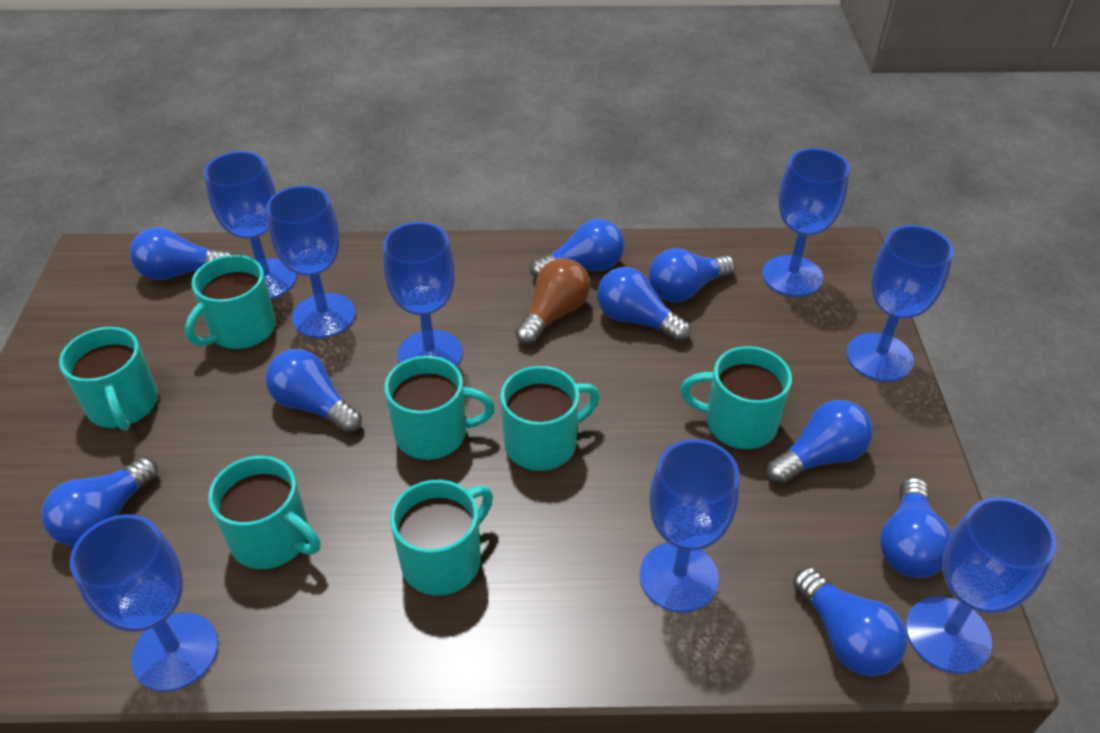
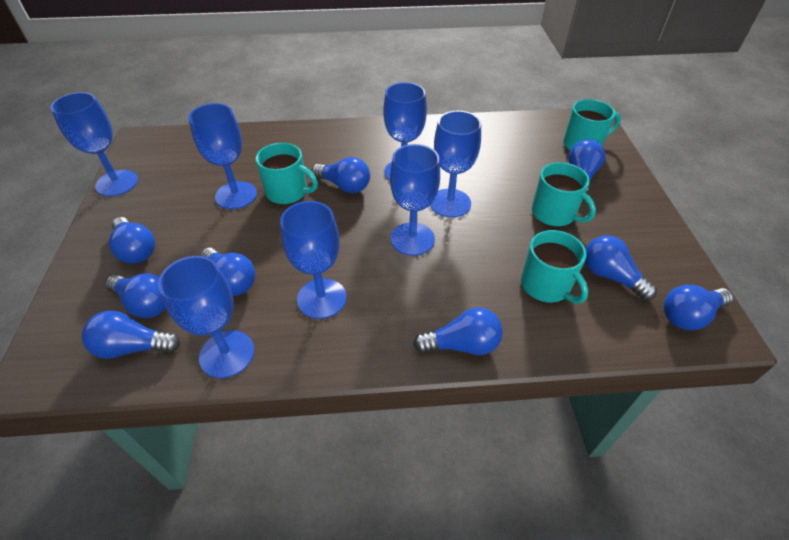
blue goblet: [70,514,218,692] [204,151,297,299] [266,185,355,338] [383,222,463,367] [640,439,739,613] [762,148,850,297] [846,225,953,382] [906,497,1056,674] = 8 -> [50,92,138,196] [158,256,254,378] [189,103,257,209] [280,201,346,319] [383,82,427,181] [390,144,440,256] [430,111,481,218] = 7
brown light bulb: [515,258,590,345] = 1 -> none = 0
turquoise mug: [59,327,158,431] [185,255,276,349] [208,456,321,569] [384,356,495,460] [390,480,493,596] [500,366,600,471] [681,346,792,449] = 7 -> [256,143,318,204] [521,230,588,304] [532,162,596,226] [563,99,621,150] = 4

